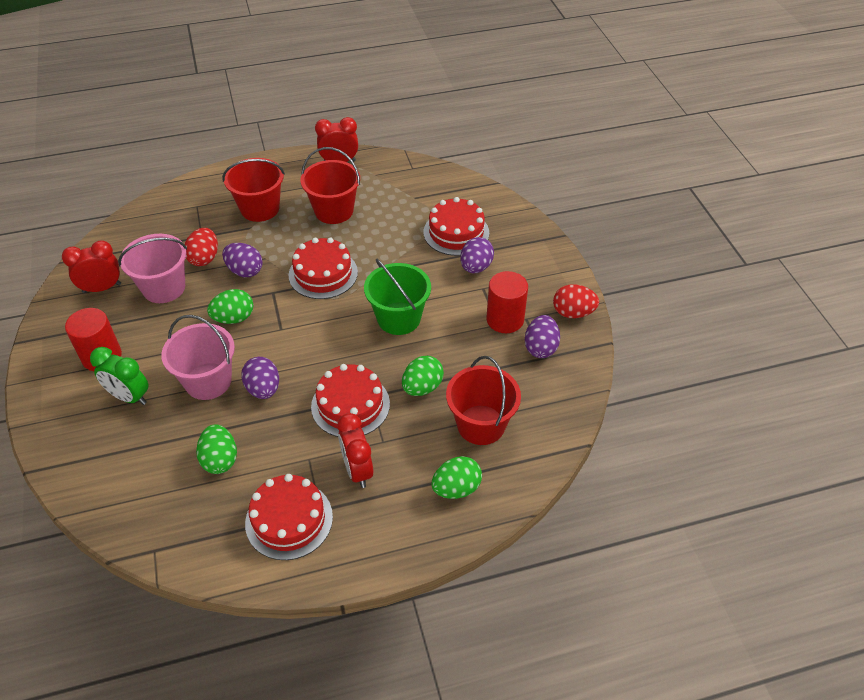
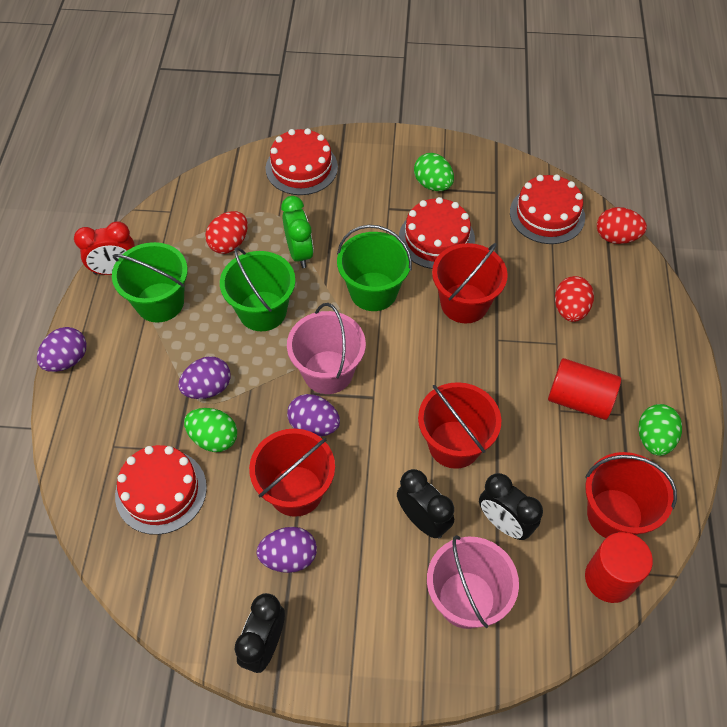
black clock: none = 0 -> [235,593,285,673] [397,469,454,539] [479,473,543,540] = 3
green bucket: [364,259,431,335] = 1 -> [112,242,188,323] [220,247,295,331] [337,225,412,311] = 3
green egg: [196,424,237,474] [207,289,254,324] [402,356,444,396] [432,456,482,499] = 4 -> [184,408,237,452] [414,153,454,191] [639,404,682,456] = 3
red bucket: [222,158,285,222] [300,147,360,224] [446,356,521,445] = 3 -> [249,428,335,517] [418,382,501,469] [432,243,508,324] [585,452,677,538] = 4
red clock: [62,240,121,293] [315,117,358,162] [337,413,373,488] = 3 -> [74,221,135,275] = 1
red egg: [185,228,218,266] [553,284,599,318] = 2 -> [205,211,248,254] [555,276,594,322] [597,207,647,244] = 3

